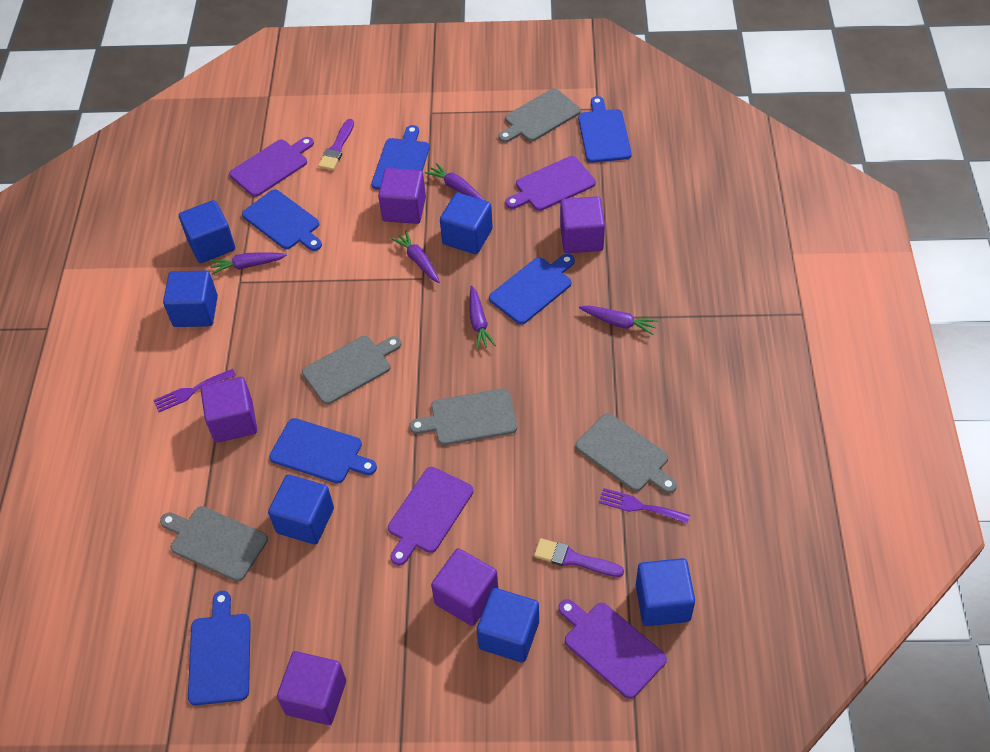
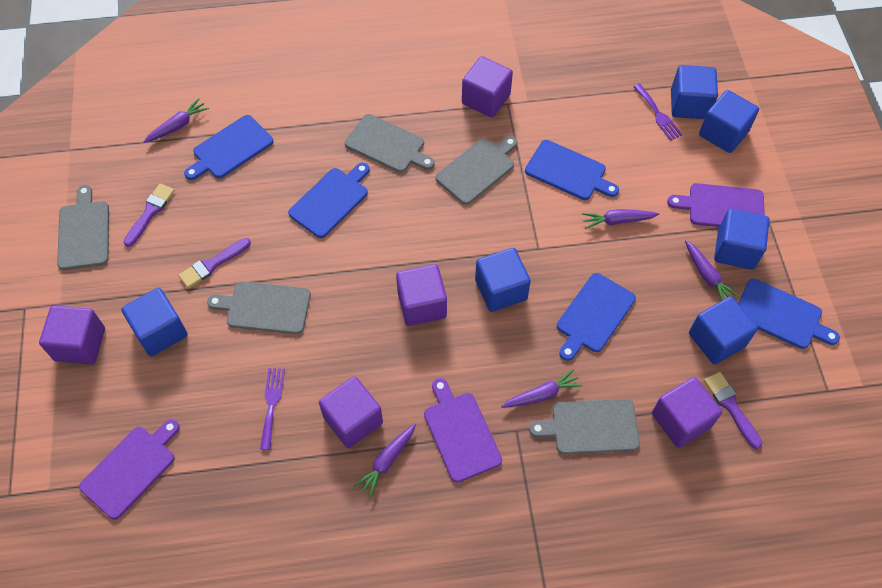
blue cutting board: [188,591,251,705] [242,189,322,251] [269,418,377,483] [371,125,430,190] [489,254,575,324] [578,96,632,163] = 6 -> [184,115,273,180] [288,163,370,238] [525,140,619,200] [557,273,636,361] [738,279,840,349] = 5
purple brush: [318,119,354,170] [534,538,624,577] = 2 -> [123,184,175,247] [178,238,251,288] [704,372,762,449] = 3
purple cutting board: [229,137,314,197] [388,467,474,566] [505,156,596,211] [558,599,667,699] = 4 -> [79,419,180,520] [424,378,502,483] [667,183,765,227] = 3

